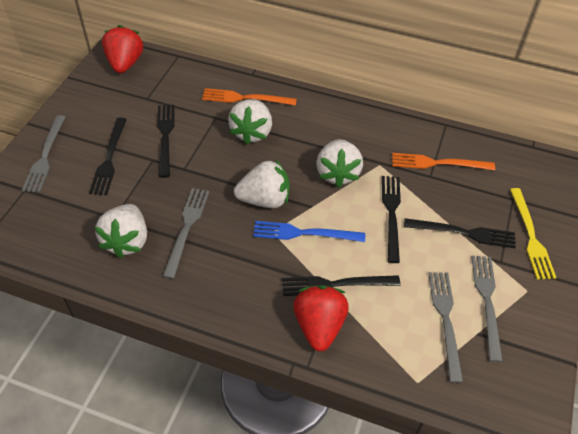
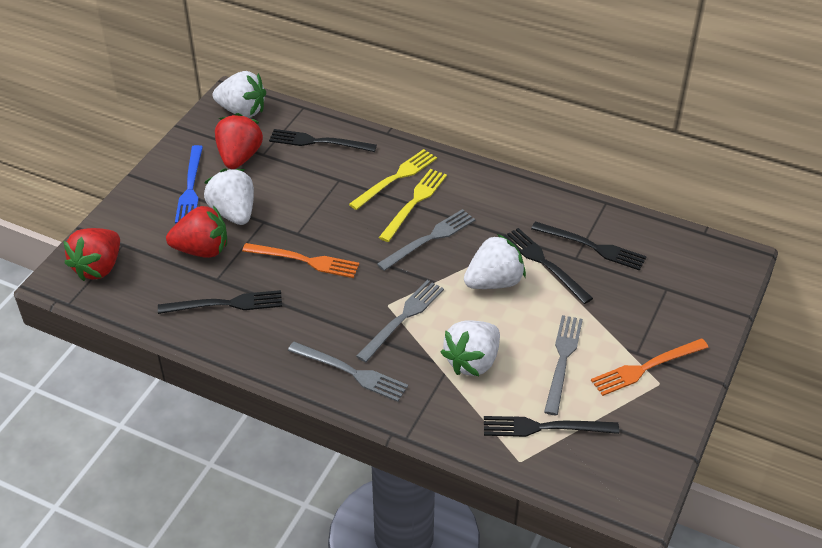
red strawberry: [102,25,143,73] [293,285,349,351] = 2 -> [64,228,120,281] [166,205,227,258] [215,113,263,169] = 3
yellow fork: [510,188,557,280] = 1 -> [349,149,437,210] [379,169,447,242] = 2

